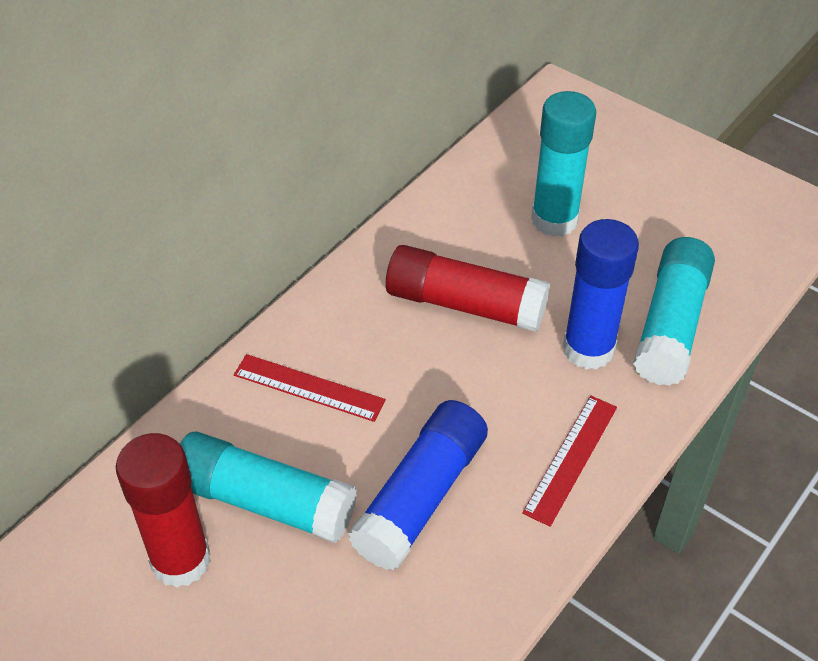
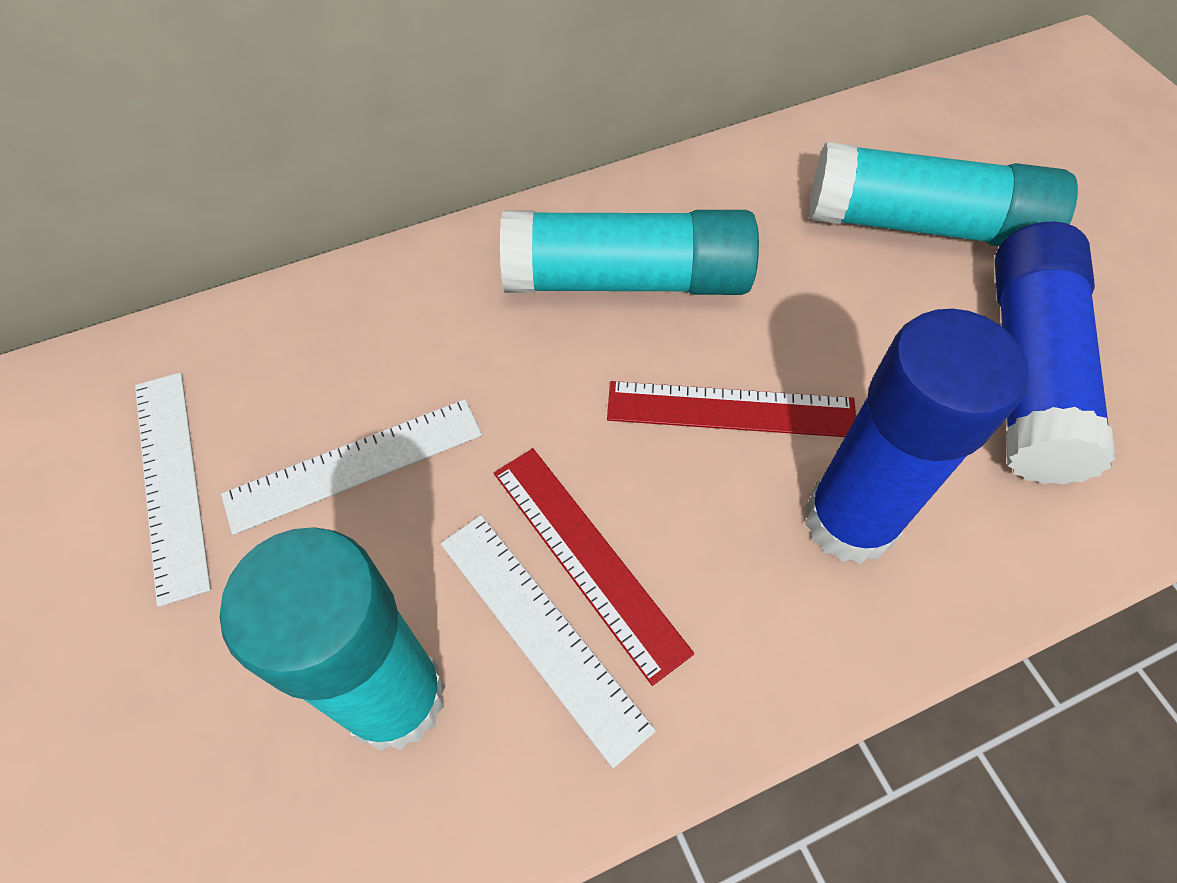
red glue stick: [116,433,211,588] [386,245,550,332] = 2 -> none = 0
white ruler: none = 0 -> [135,373,211,607] [221,399,482,535] [441,515,656,768] = 3

